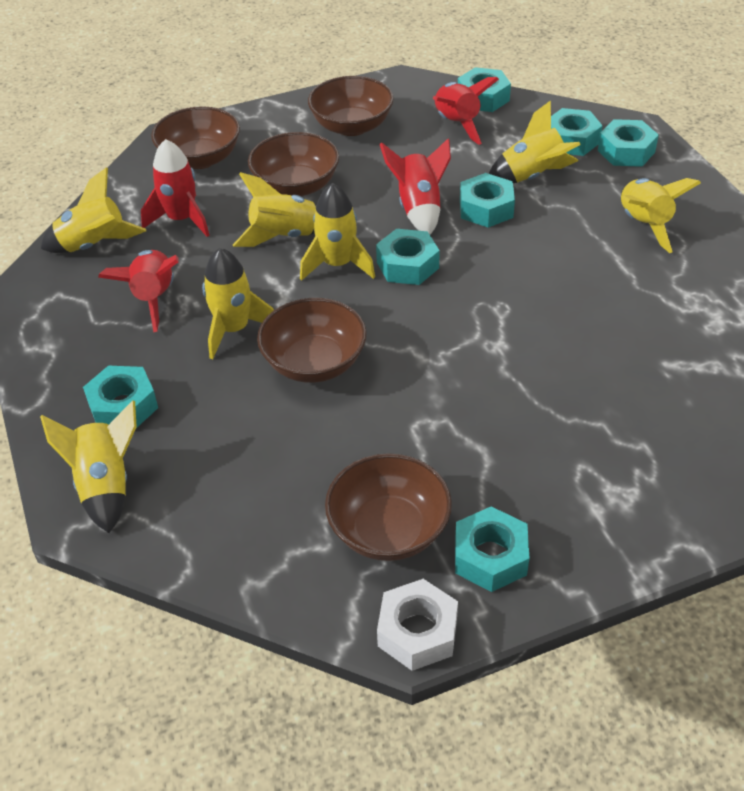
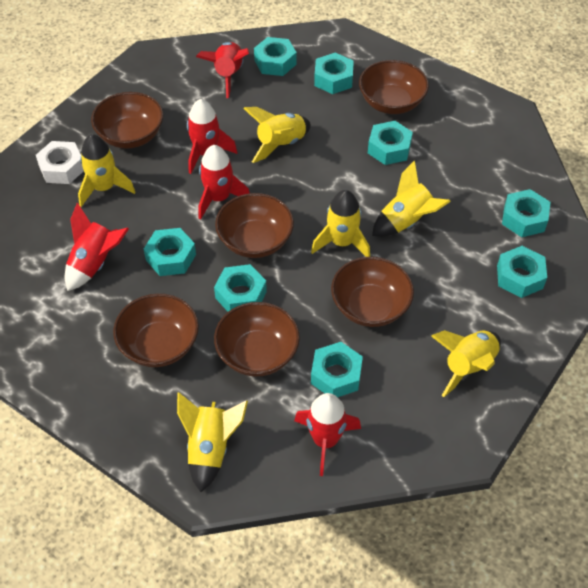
brown bowl: [151,106,240,169] [248,132,339,196] [257,298,367,383] [308,76,394,136] [325,453,452,561] = 5 -> [91,92,163,149] [113,294,199,367] [214,302,300,377] [215,193,294,258] [331,257,414,327] [359,60,429,114] = 6
red rocket: [98,250,178,332] [141,139,210,237] [380,138,451,234] [433,77,499,145] = 4 -> [65,203,129,291] [187,99,237,174] [196,42,249,98] [199,145,250,219] [294,393,361,476] = 5
turquoise nut: [83,366,158,428] [376,229,440,285] [455,506,529,592] [458,67,511,112] [460,173,515,228] [551,108,603,156] [598,119,659,167] = 7 -> [144,228,196,276] [214,264,267,311] [254,37,297,76] [311,342,363,397] [314,53,354,94] [368,121,413,165] [497,246,547,298] [502,189,551,237] = 8
yellow rocket: [40,400,137,533] [41,167,146,253] [202,248,274,359] [233,172,316,247] [300,183,375,281] [489,100,581,183] [621,178,701,253] = 7 -> [78,134,135,207] [177,392,248,492] [243,107,311,163] [311,190,370,257] [372,160,451,237] [431,330,501,397] = 6

